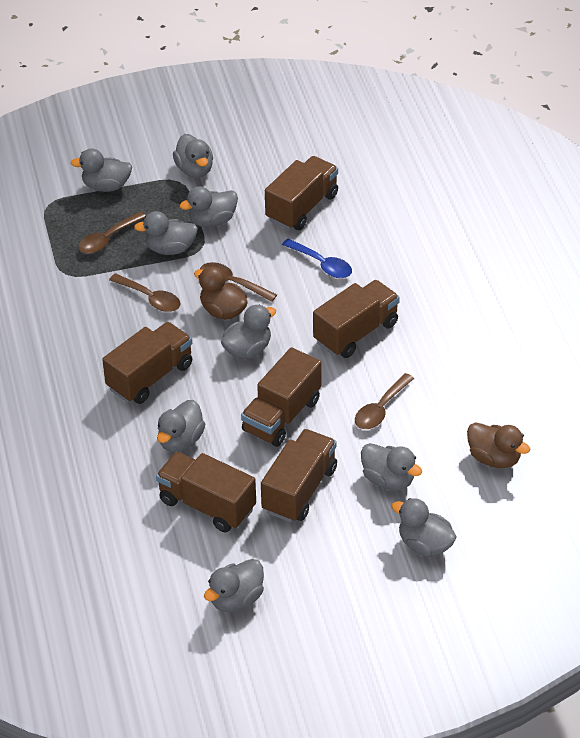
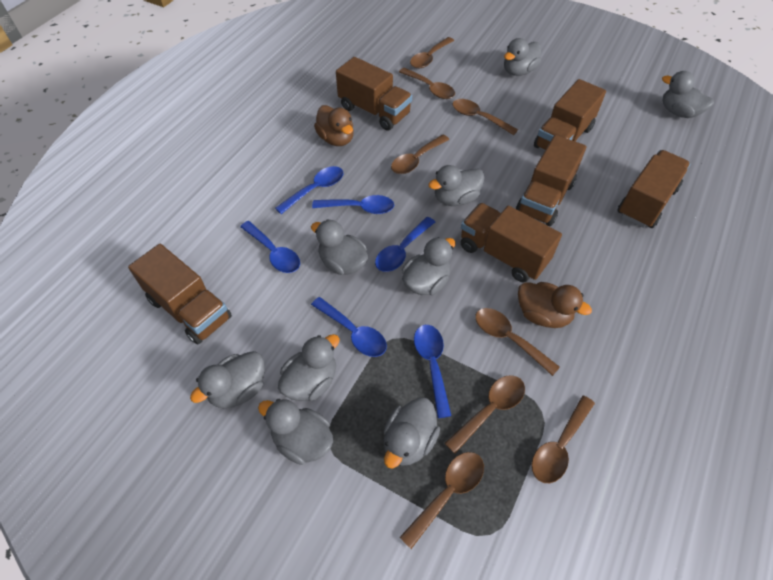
blue spoon: [282,238,352,278] = 1 -> [240,221,300,273] [275,166,343,214] [311,297,387,357] [312,195,394,214] [375,217,435,272] [414,325,451,418] = 6
brown spoon: [78,212,145,254] [109,273,180,312] [200,262,277,302] [355,373,414,429] = 4 -> [391,135,449,174] [399,68,455,99] [399,452,484,549] [410,37,454,68] [445,375,525,454] [452,99,518,135] [475,308,560,376] [532,396,595,483] = 8

